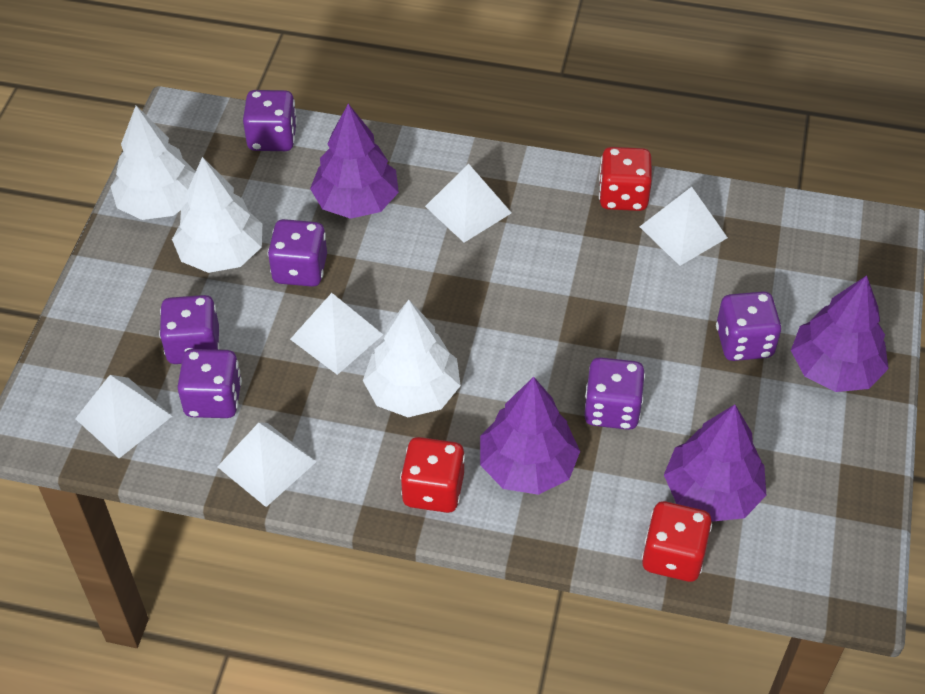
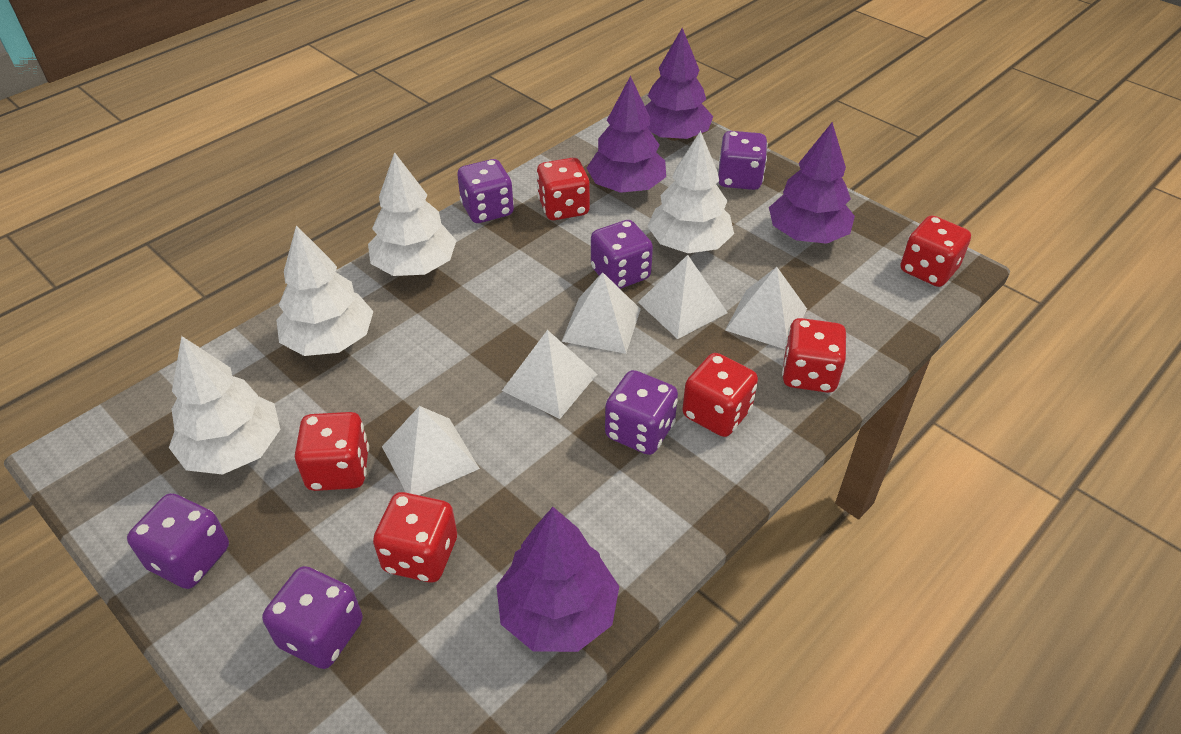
red dice: [400,437,465,513] [599,147,652,211] [642,501,712,582] = 3 -> [295,412,369,491] [373,492,457,583] [536,158,590,220] [682,353,758,437] [782,318,846,393] [901,215,971,287] = 6
white tree: [110,106,196,220] [172,157,262,273] [363,300,461,417] = 3 -> [169,336,280,475] [276,225,374,356] [368,152,457,276] [647,131,734,253] = 4

